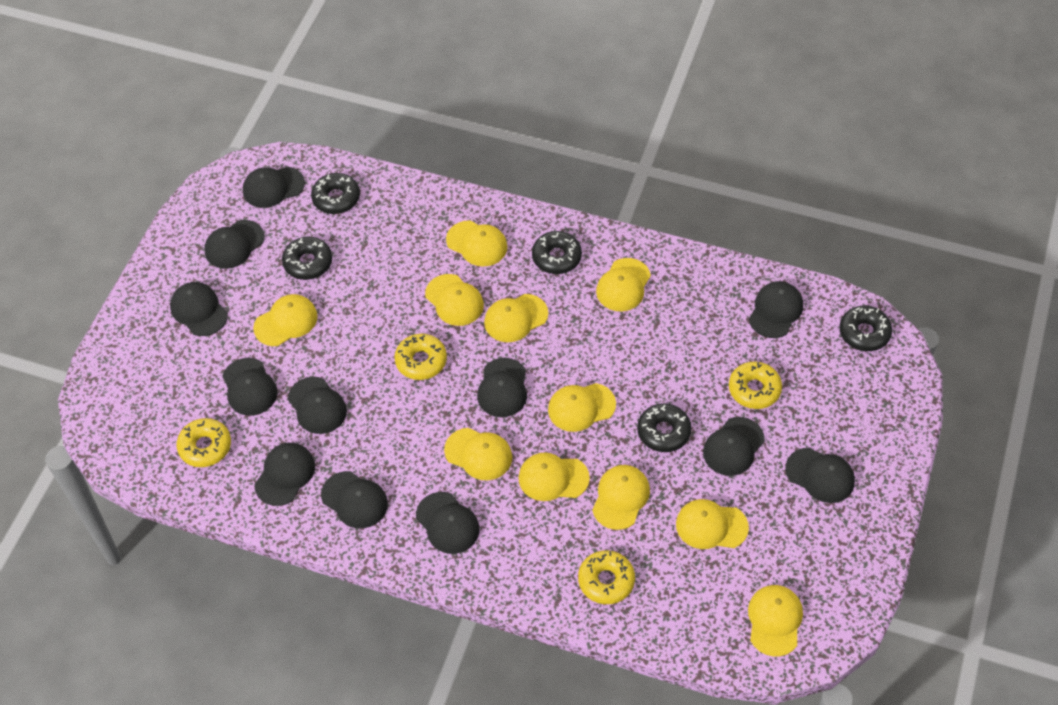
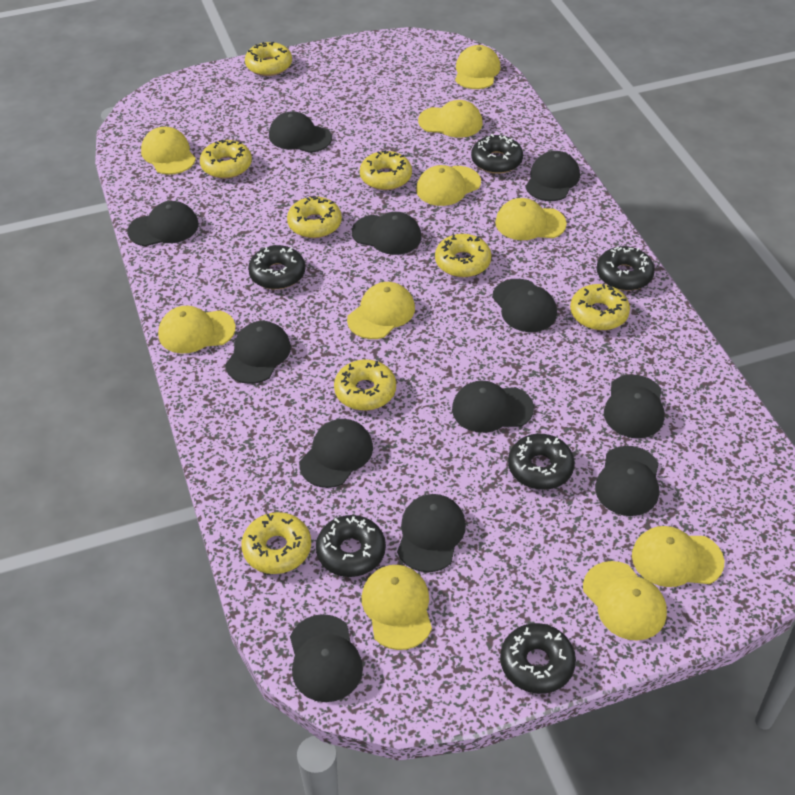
black donut: [282,237,332,280] [311,173,360,214] [532,231,582,274] [637,403,692,452] [839,306,892,351] = 5 -> [248,245,305,289] [316,515,386,577] [471,134,523,174] [500,623,576,694] [508,434,575,490] [597,246,655,291] = 6
yellow cap: [253,294,318,346] [425,274,484,326] [444,428,512,480] [446,220,508,267] [484,294,548,342] [518,453,590,501] [548,383,616,432] [592,465,650,530] [596,258,651,311] [676,499,749,549] [748,585,803,656] = 11 -> [141,127,196,175] [158,306,236,353] [347,282,415,339] [362,565,432,650] [416,165,481,206] [418,100,483,138] [455,45,500,89] [495,198,567,240] [583,561,667,640] [632,526,724,587] = 10
yellow donut: [177,418,231,467] [395,334,447,380] [578,550,635,604] [729,361,782,409] = 4 -> [200,140,252,179] [242,512,311,574] [245,42,292,76] [287,196,342,238] [334,359,396,411] [360,150,412,190] [435,234,491,277] [570,284,630,330] = 8

